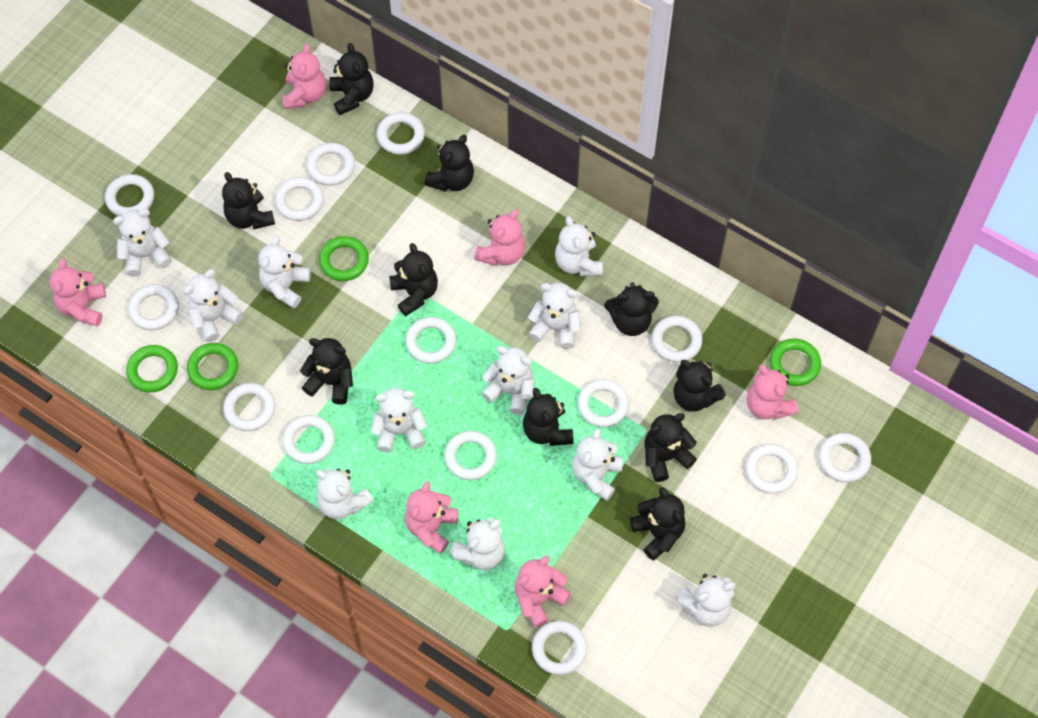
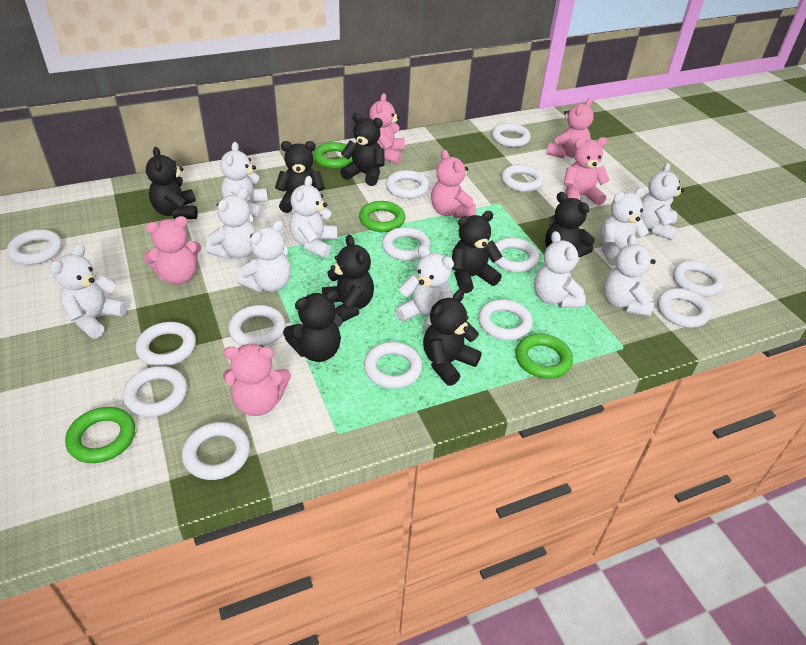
black teddy bear: [222,172,275,229] [300,338,353,405] [329,43,374,115] [389,243,438,316] [425,135,474,192] [523,388,574,446] [604,282,659,336] [630,487,685,560] [645,413,697,482] [673,360,726,411] = 10 -> [146,147,198,219] [275,141,325,213] [283,290,343,362] [322,235,374,322] [340,113,384,186] [423,290,482,386] [452,211,502,293] [545,192,595,258] = 8
white teddy bear: [113,209,172,277] [184,269,244,342] [258,236,311,308] [316,468,374,520] [371,388,427,452] [449,518,505,570] [481,346,534,415] [528,283,581,349] [555,216,603,276] [572,428,623,501] [676,574,736,627] = 11 -> [50,244,128,338] [206,188,256,259] [220,142,268,218] [237,220,291,292] [290,176,338,258] [395,245,454,333] [534,231,586,308] [599,188,649,266] [603,234,656,316] [640,163,684,240] = 10

